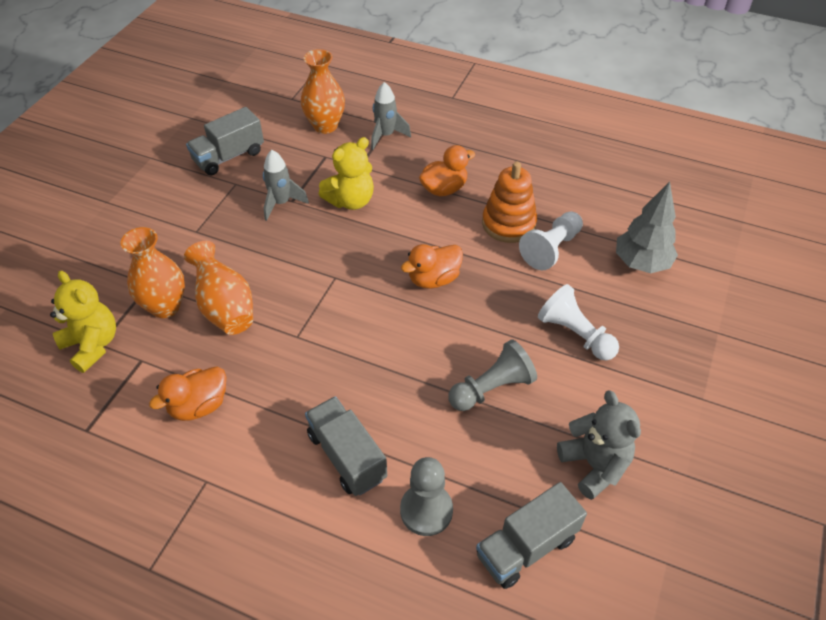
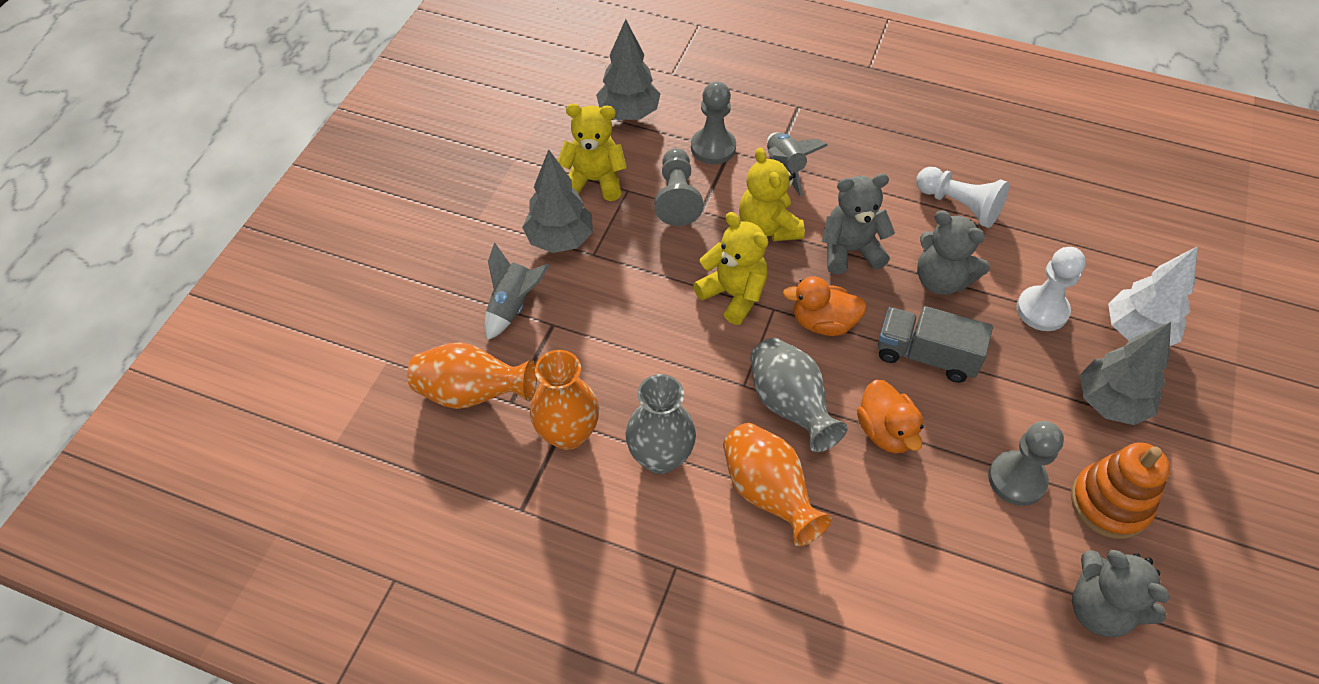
grey pawn: [400,457,453,536] [448,339,537,411] = 2 -> [655,148,703,226] [691,82,736,164] [988,421,1064,506] = 3
grey teddy bear: [557,390,641,500] = 1 -> [822,174,895,274] [917,210,990,295] [1072,550,1170,638] = 3
grey tree: [616,182,678,273] = 1 -> [522,149,593,253] [596,19,660,120] [1080,322,1171,425] = 3
grey truck: [186,107,264,175] [305,396,387,496] [476,482,587,589] = 3 -> [878,306,993,383] = 1
grey vase: none = 0 -> [625,374,696,474] [750,338,848,452] = 2
orange duck: [149,367,226,421] [401,244,463,289] [419,145,475,196] = 3 -> [783,276,867,336] [857,380,924,454] = 2
white tree: none = 0 -> [1108,246,1198,346] = 1
yellow teddy bear: [50,271,116,373] [319,137,374,210] = 2 -> [557,104,627,201] [693,212,768,325] [739,147,805,241] = 3

